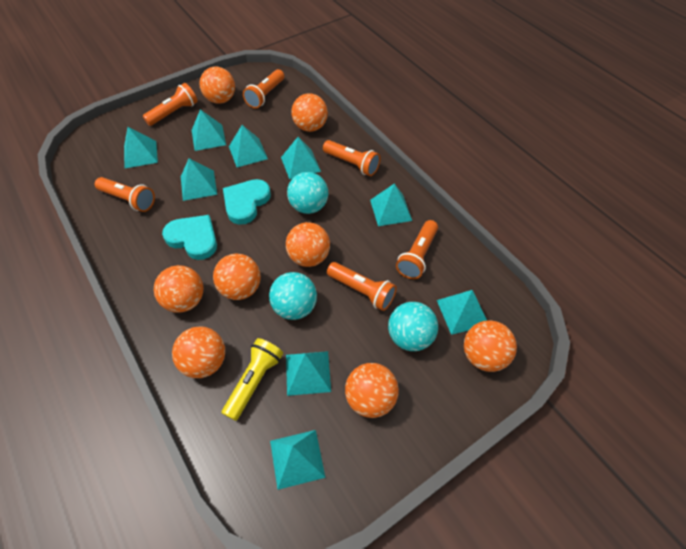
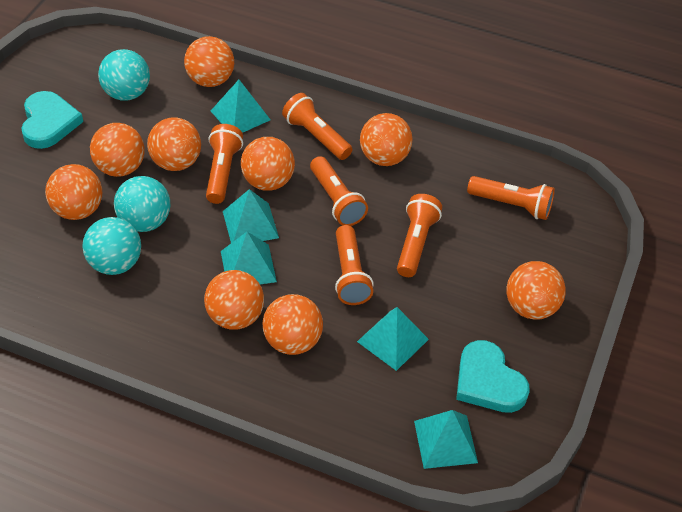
orange ball: [154,265,203,313] [172,326,225,378] [199,67,235,104] [213,254,261,300] [286,222,330,267] [291,93,328,132] [345,363,399,418] [464,320,517,372] = 8 -> [45,164,102,220] [90,123,145,177] [147,118,201,171] [184,36,234,87] [204,270,264,330] [241,137,295,191] [263,294,323,355] [360,113,413,166] [507,261,566,320] = 9
turquoise pyramid: [124,127,158,168] [181,158,217,201] [191,109,226,151] [229,125,268,167] [270,430,326,490] [281,137,321,179] [286,351,331,396] [370,183,412,226] [437,290,487,335] = 9 -> [211,80,270,133] [221,232,277,284] [223,189,279,243] [357,307,429,371] [414,410,478,469] = 5
yellow flashlight: [222,338,283,421] = 1 -> none = 0

